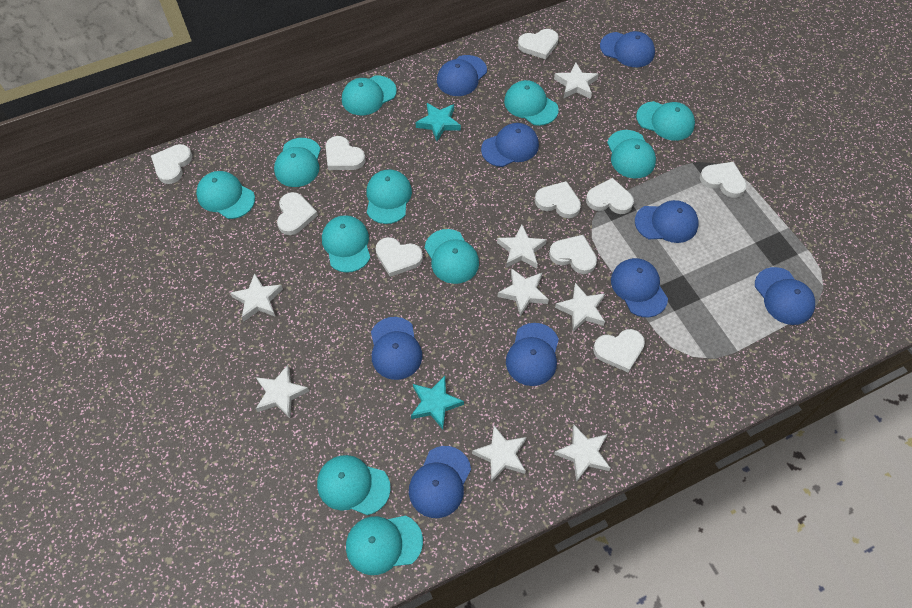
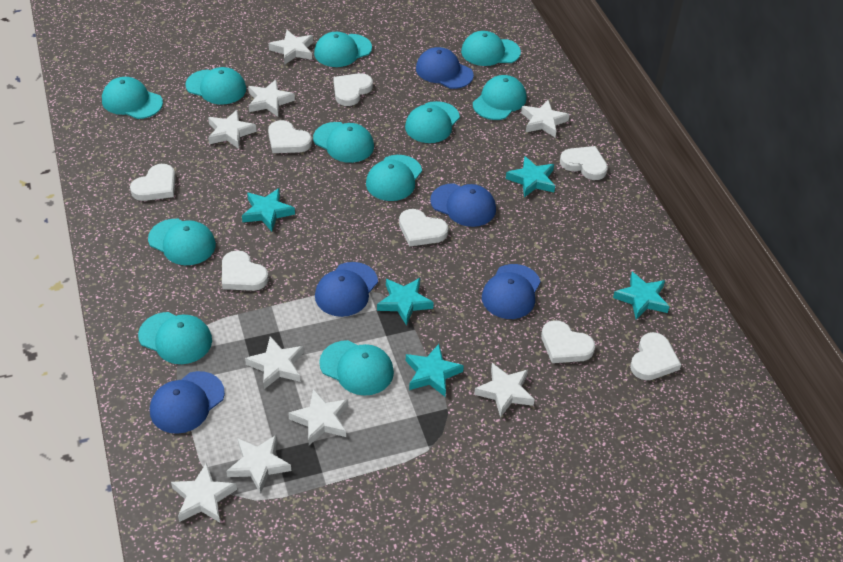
blue cap: [371,317,422,380] [409,446,471,518] [437,55,487,96] [481,123,539,167] [506,323,559,386] [600,31,655,67] [611,258,668,317] [635,200,699,243] [755,267,815,325] = 9 -> [150,371,225,434] [315,262,378,317] [416,47,474,89] [430,183,496,227] [482,264,541,319] = 5
turquoise star: [411,376,464,429] [415,103,461,141] = 2 -> [242,188,295,231] [377,278,434,326] [406,344,464,397] [506,156,555,197] [613,272,670,320] = 5
white heart: [151,144,193,184] [277,192,318,235] [326,136,366,170] [376,237,423,277] [518,29,559,59] [535,181,581,218] [549,235,597,274] [586,178,634,214] [593,329,645,372] [700,162,747,198] = 10 -> [130,164,176,201] [222,250,269,291] [268,120,312,153] [333,73,373,106] [399,209,448,246] [541,320,595,363] [560,146,608,180] [630,332,681,380] = 8
white star: [230,273,283,321] [256,365,309,418] [472,426,526,482] [497,225,547,269] [497,268,549,317] [554,62,598,99] [554,425,611,482] [555,283,605,332] = 8 -> [171,462,237,523] [208,110,257,149] [226,435,291,494] [245,336,304,389] [248,79,295,117] [269,30,313,65] [288,389,348,445] [474,363,535,418] [521,100,570,137] = 9

